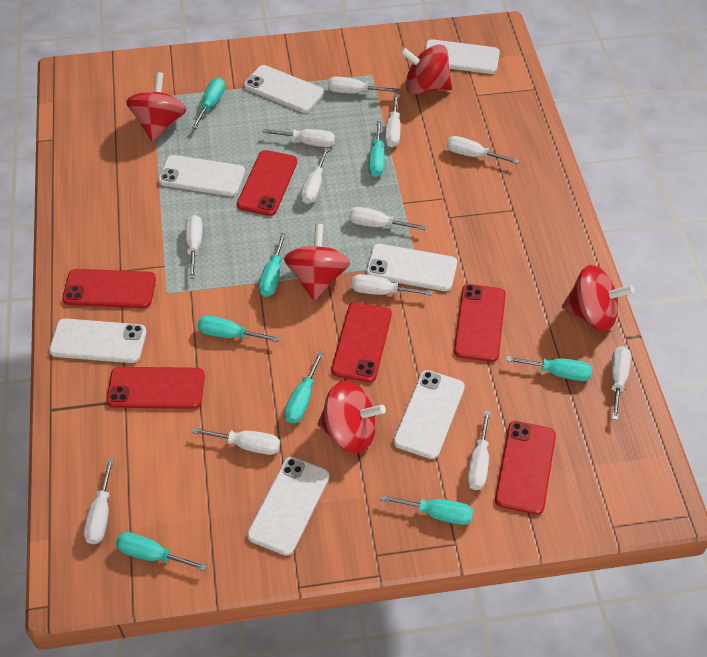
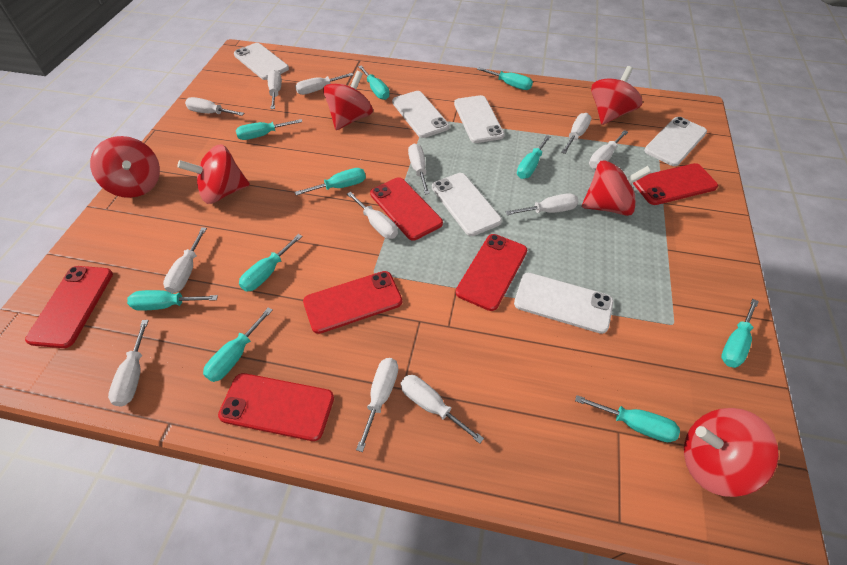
red spinning top: [126,72,186,142] [284,224,350,301] [318,381,386,453] [400,44,452,95] [562,265,634,331] = 5 -> [90,136,160,198] [177,144,250,204] [323,71,373,130] [582,160,651,216] [591,66,642,125] [684,408,779,497] = 6
turquoise screwdriver: [116,532,207,571] [192,78,225,129] [197,315,279,342] [259,232,286,297] [284,351,324,423] [368,121,385,177] [380,494,473,525] [506,356,592,381] = 8 -> [127,290,218,311] [203,307,273,382] [236,119,303,140] [239,234,303,291] [295,168,366,195] [358,65,390,100] [477,67,533,90] [517,135,550,179] [575,395,680,442] [721,299,759,368] = 10
white phone: [49,318,147,363] [158,155,245,196] [244,65,324,113] [247,457,329,555] [366,244,457,291] [393,370,465,459] [424,39,500,74] = 7 -> [234,43,289,80] [392,91,450,138] [432,173,502,236] [454,95,504,143] [514,273,614,334] [644,117,707,166] = 6

